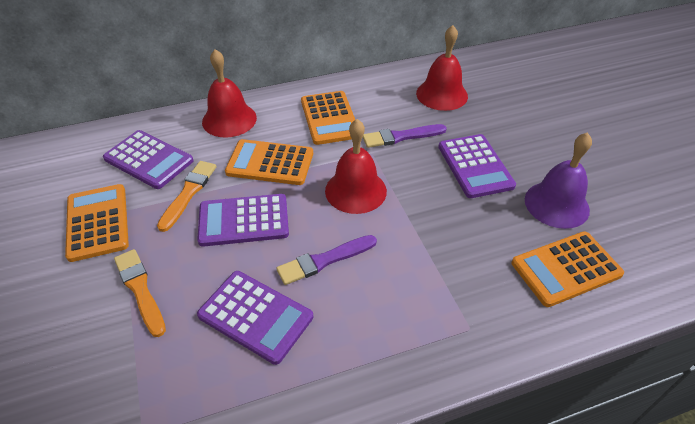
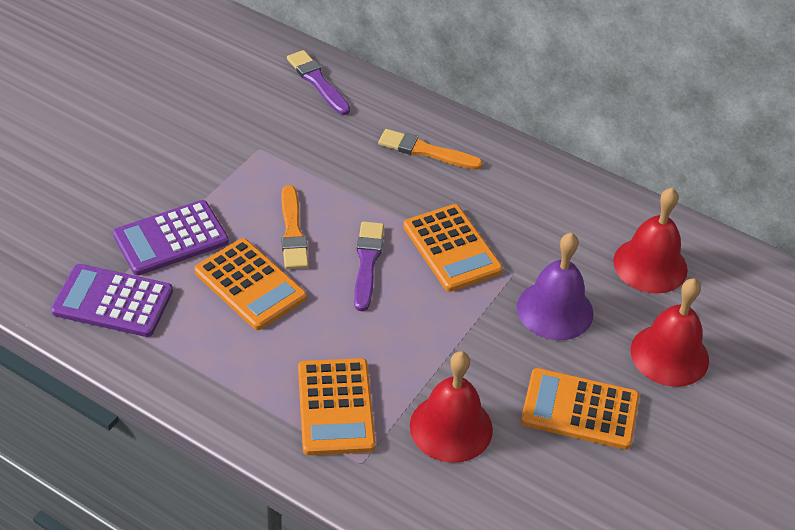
purple calculator: [103,130,194,189] [197,194,289,247] [197,271,313,365] [438,134,516,198] = 4 -> [51,264,173,337] [113,200,229,275] = 2

